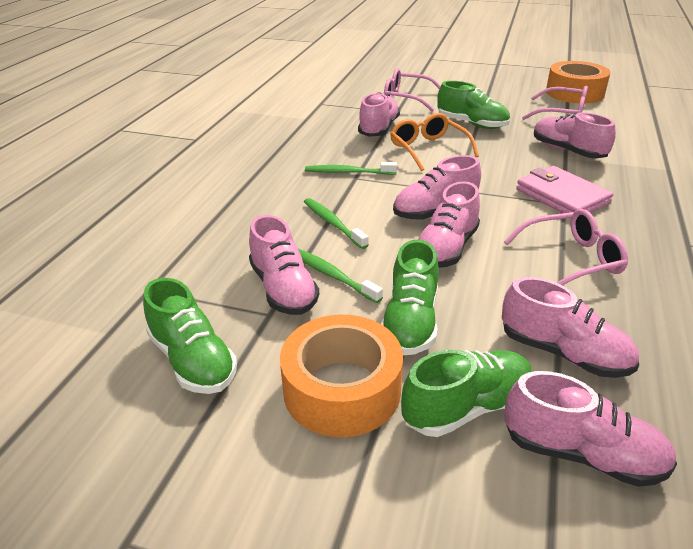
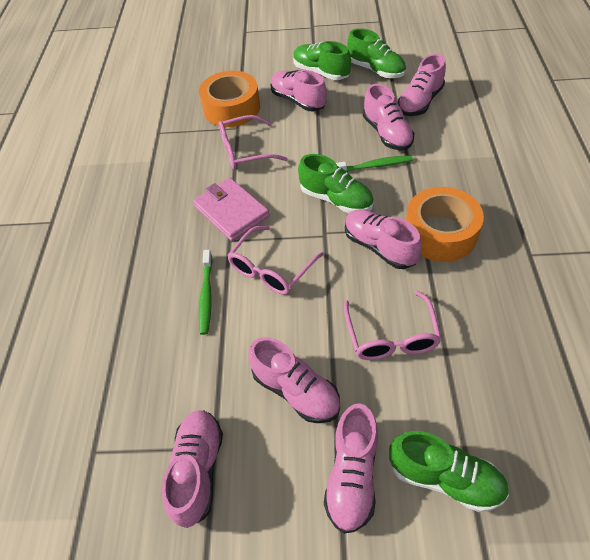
green toothbrush: [298,249,383,303] [304,198,369,249] [305,162,397,175] = 3 -> [199,250,212,335] [336,155,413,172] = 2
orange glasses: [390,113,479,171] = 1 -> none = 0

